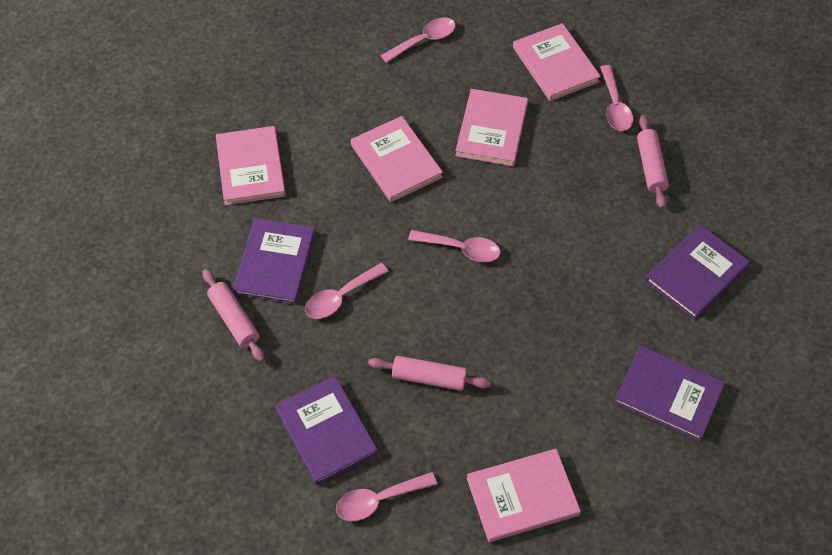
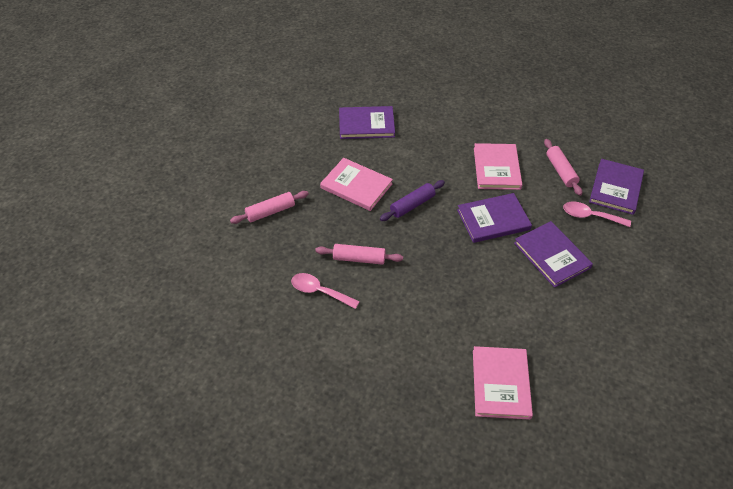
pink book: [216,126,286,205] [351,116,443,202] [455,89,528,166] [467,449,581,542] [513,23,601,101] = 5 -> [320,158,393,211] [473,346,533,420] [474,143,522,190] = 3
pink spoon: [305,263,389,319] [336,472,437,521] [381,17,456,63] [408,230,500,262] [600,65,633,131] = 5 -> [291,273,360,309] [563,201,631,227] = 2
purple rolling pin: none = 0 -> [380,180,445,221] = 1

